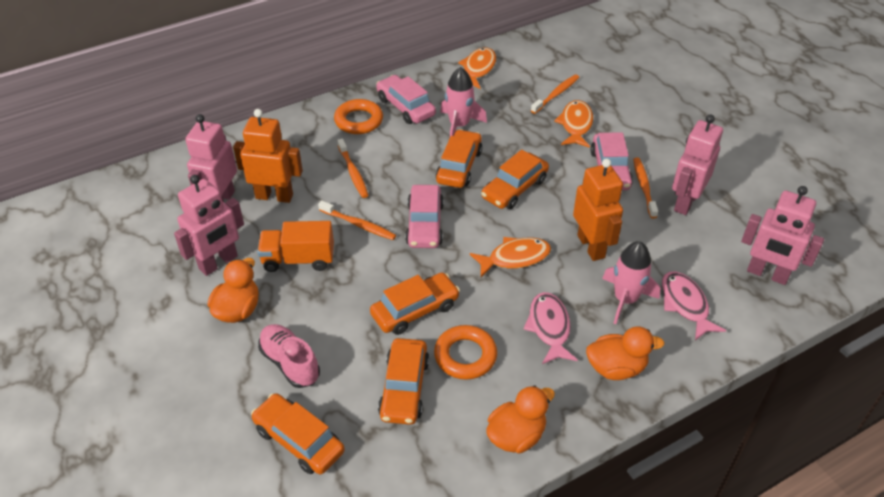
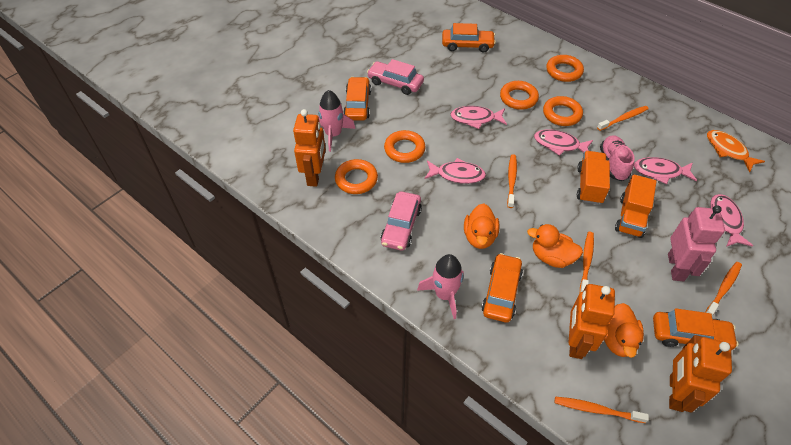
orange car: [251,393,345,475] [370,273,460,335] [378,338,429,425] [436,129,482,188] [481,150,549,209] = 5 -> [343,77,371,121] [442,23,496,52] [482,253,523,323] [653,308,738,350] = 4
orange fish: [458,47,496,89] [470,237,551,277] [554,100,593,148] = 3 -> [707,130,765,172] = 1
orange ring: [334,99,383,134] [434,325,497,380] = 2 -> [335,159,378,194] [384,130,426,163] [500,81,539,110] [543,96,583,126] [546,55,584,82] = 5
orange robot: [233,109,303,203] [573,159,623,261] = 2 -> [293,109,326,187] [569,284,615,359] [669,335,732,413] = 3
orange toothbrush: [318,200,396,240] [337,139,369,198] [531,74,579,114] [633,157,658,218] = 4 -> [507,155,517,208] [555,397,649,423] [580,232,594,292] [597,106,649,131] [705,262,742,316] = 5
orange truck: [257,221,334,272] = 1 -> [577,151,610,205] [615,174,657,238] = 2
pink car: [376,75,436,124] [405,185,444,248] [590,133,633,190] = 3 -> [367,59,424,95] [380,191,422,251] = 2
pink fish: [523,292,578,364] [662,271,727,340] = 2 -> [424,158,486,184] [450,106,507,129] [534,129,593,156] [634,157,697,184] [710,194,753,247] = 5
pink robot: [174,175,244,276] [185,114,237,202] [672,115,723,215] [741,186,824,285] = 4 -> [668,205,725,281] = 1

